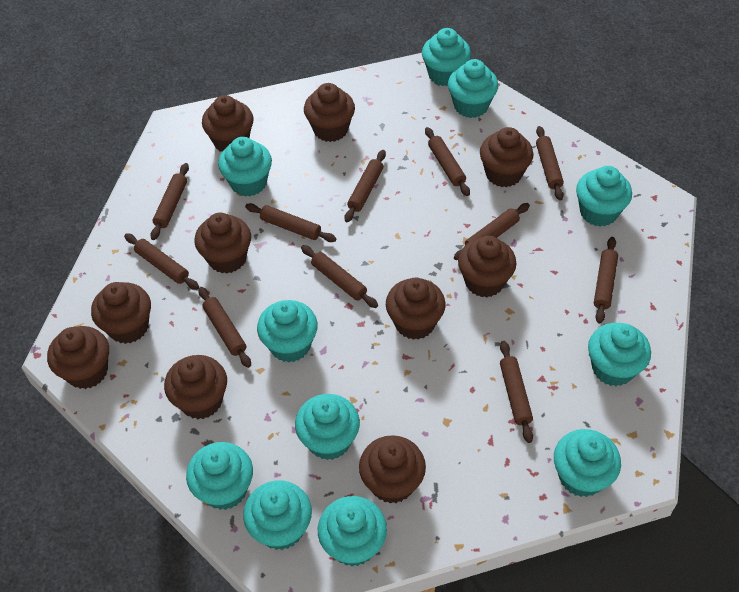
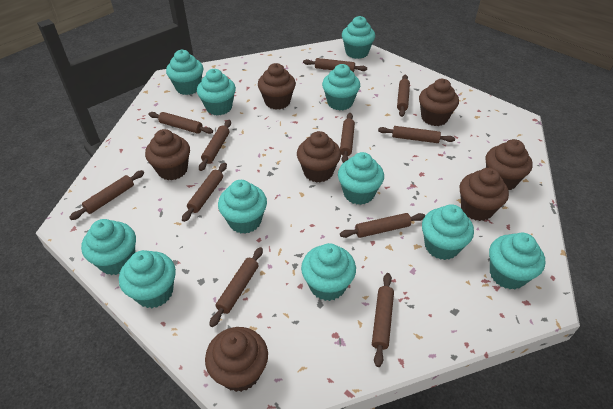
brown cupcake: [47,326,109,389] [91,282,151,344] [164,355,227,419] [195,212,251,274] [202,95,254,152] [304,83,355,142] [359,435,426,504] [386,278,445,340] [458,236,516,297] [480,127,534,187] = 10 -> [145,129,190,180] [205,327,268,392] [258,63,296,110] [297,131,341,183] [419,79,459,126] [460,168,509,221] [486,139,533,190] = 7

